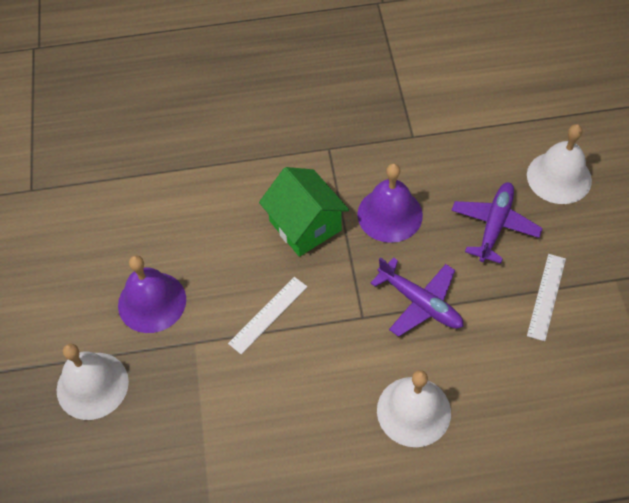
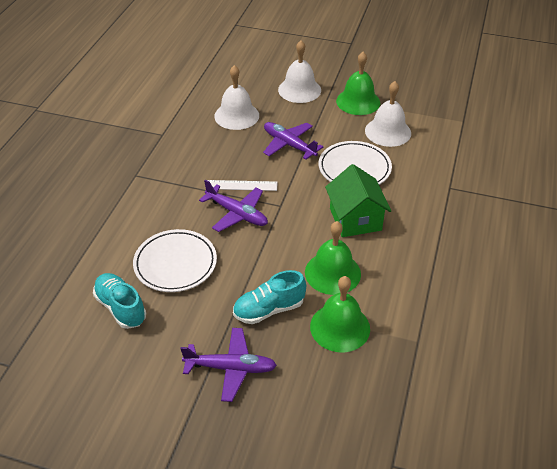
green bell: none = 0 -> [305,221,361,295] [310,276,370,352] [336,52,380,115] = 3
purple bell: [118,255,186,333] [357,163,423,243] = 2 -> none = 0
purple plane: [370,257,464,337] [451,182,543,264] = 2 -> [180,328,277,402] [199,180,268,232] [263,122,323,160] = 3
turquoise shoe: none = 0 -> [93,273,146,329] [233,270,306,324] = 2
white plate: none = 0 -> [133,229,217,292] [319,141,392,185] = 2
white ruler: [228,277,307,354] [527,254,566,341] = 2 -> [207,180,278,191] = 1

